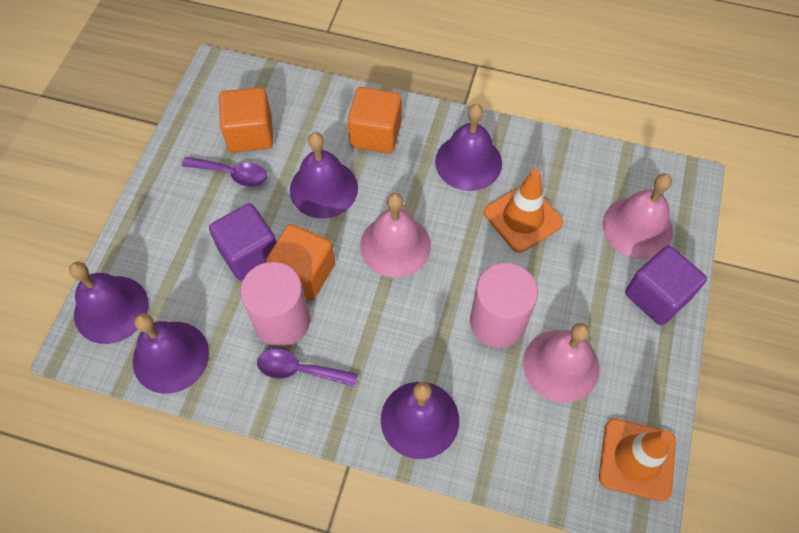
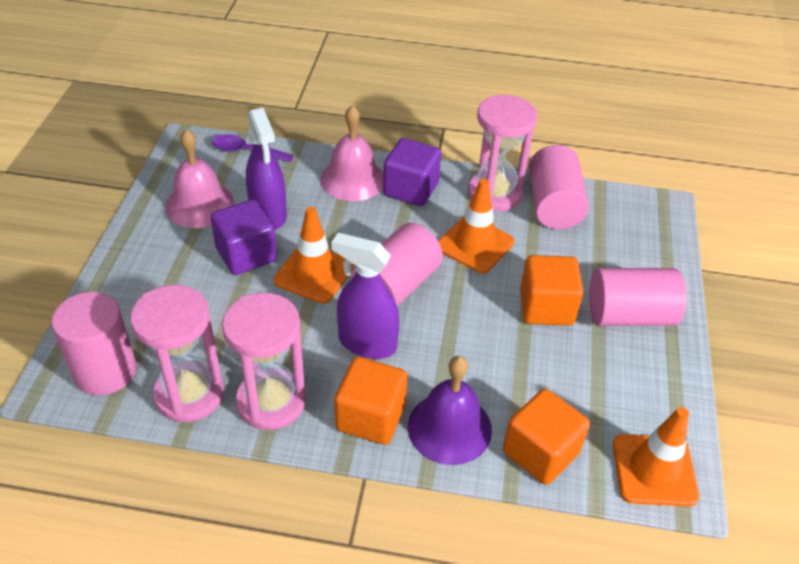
orange traffic cone: [484,169,563,253] [599,419,676,501] = 2 -> [273,207,354,304] [438,179,514,273] [613,407,699,507] = 3
pink bell: [360,193,431,277] [523,323,599,403] [602,174,673,259] = 3 -> [165,129,234,228] [320,105,384,201] = 2
pink cylinder: [240,262,310,347] [470,263,538,348] = 2 -> [52,292,136,395] [351,223,443,306] [529,145,589,229] [589,268,686,326] = 4
pink hourglass: none = 0 -> [130,285,224,423] [222,292,306,430] [468,95,537,211] = 3
purple bell: [69,261,149,344] [133,313,209,394] [290,132,358,219] [381,382,459,459] [435,104,502,191] = 5 -> [408,356,492,465] = 1
purple spoon: [182,157,267,187] [257,349,358,387] = 2 -> [212,134,294,162] = 1
purple spray bottle: none = 0 -> [246,108,287,230] [332,233,399,359] = 2

